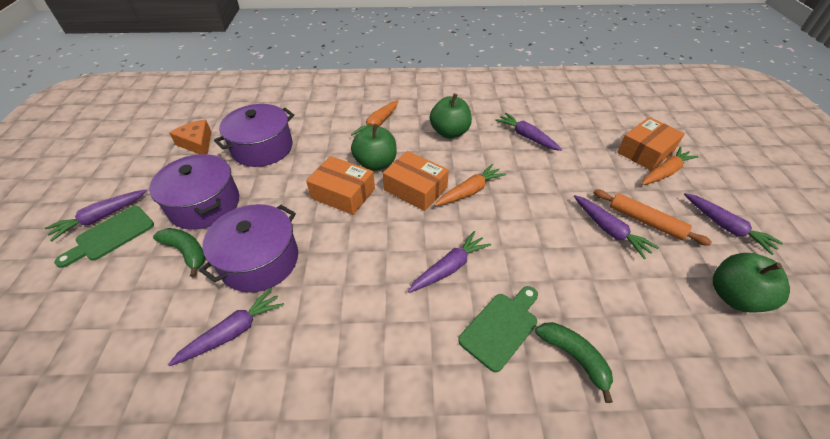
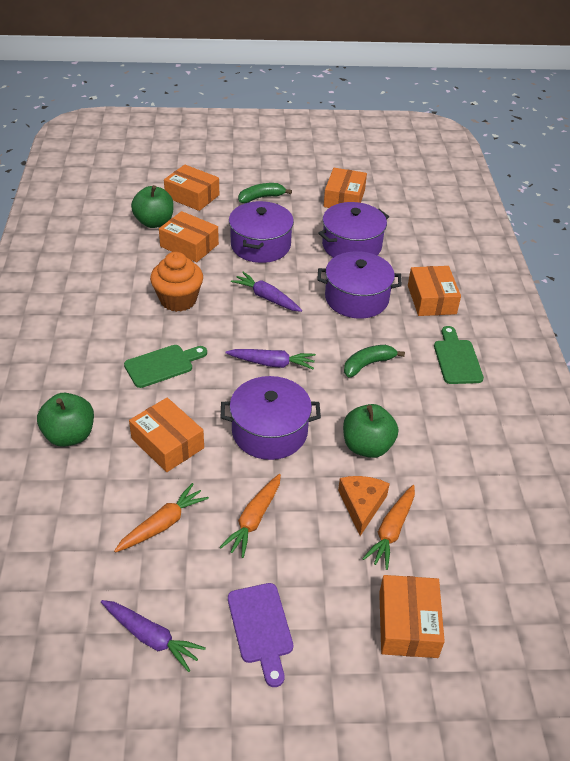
orange box: [306,156,375,215] [383,151,449,211] [617,117,685,171] = 3 -> [129,398,204,472] [159,211,219,262] [164,165,219,211] [324,168,367,208] [379,575,445,658] [408,266,461,316] = 6
orange cupcake: none = 0 -> [150,252,203,312] = 1
orange rolling pin: [594,190,712,246] = 1 -> none = 0
purple carrot: [45,190,147,241] [168,288,284,366] [408,231,491,293] [495,113,562,151] [574,195,659,259] [684,193,783,255] = 6 -> [101,600,206,672] [225,349,316,370] [231,272,302,312] = 3
purple cutting board: none = 0 -> [228,583,293,687] = 1
purple pot: [149,154,239,229] [199,204,298,293] [214,104,294,167] = 3 -> [221,376,321,460] [229,201,294,263] [317,251,402,318] [318,202,389,258] = 4

